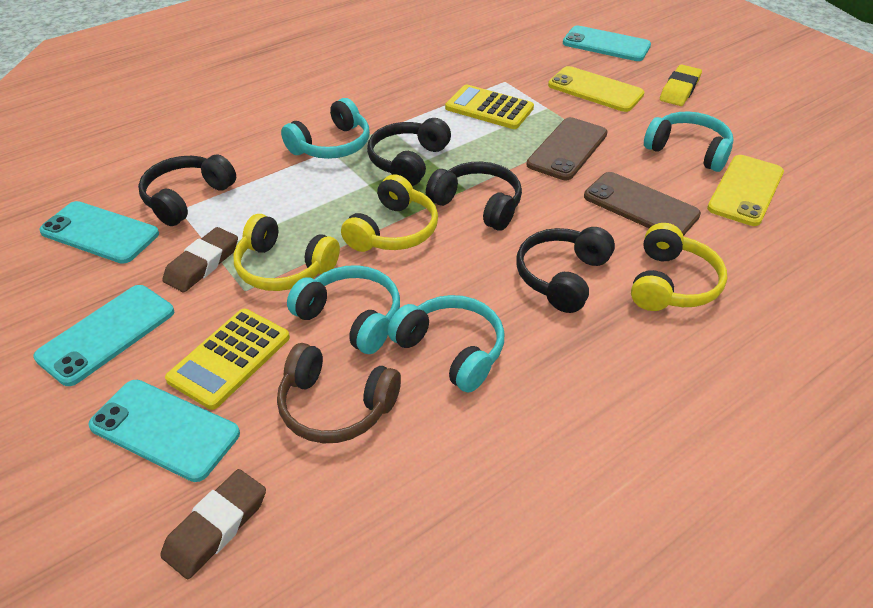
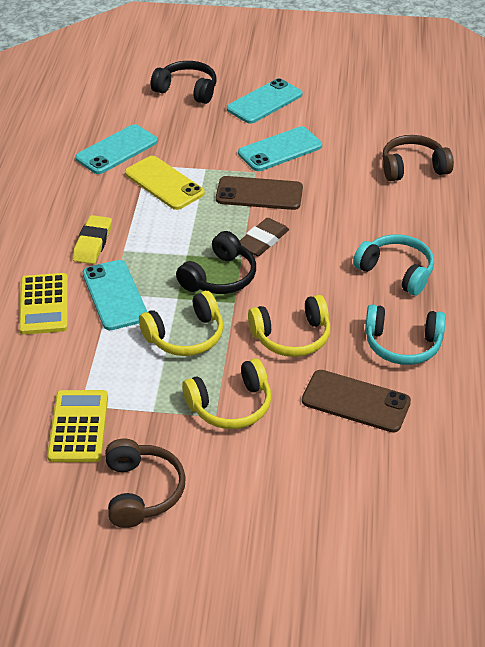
black headphones: [138,155,236,226] [367,118,451,186] [426,162,522,231] [516,227,615,313] = 4 -> [151,61,217,104] [176,231,256,294] = 2
brown eraser: [160,469,266,579] [162,227,238,292] = 2 -> [240,218,289,256] = 1
brown headphones: [277,343,401,443] = 1 -> [105,439,186,528] [382,135,454,181] = 2
turquoise headphones: [281,98,370,159] [287,265,400,354] [387,295,504,393] [644,112,733,172] = 4 -> [353,234,434,295] [365,304,446,365] = 2
yellow phone: [548,66,644,112] [707,155,784,226] = 2 -> [125,156,205,210] = 1

